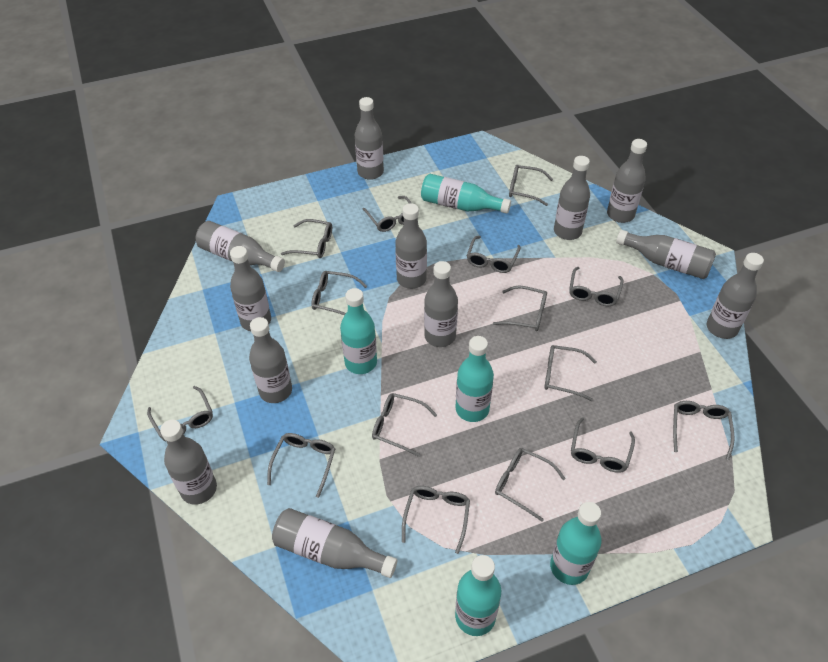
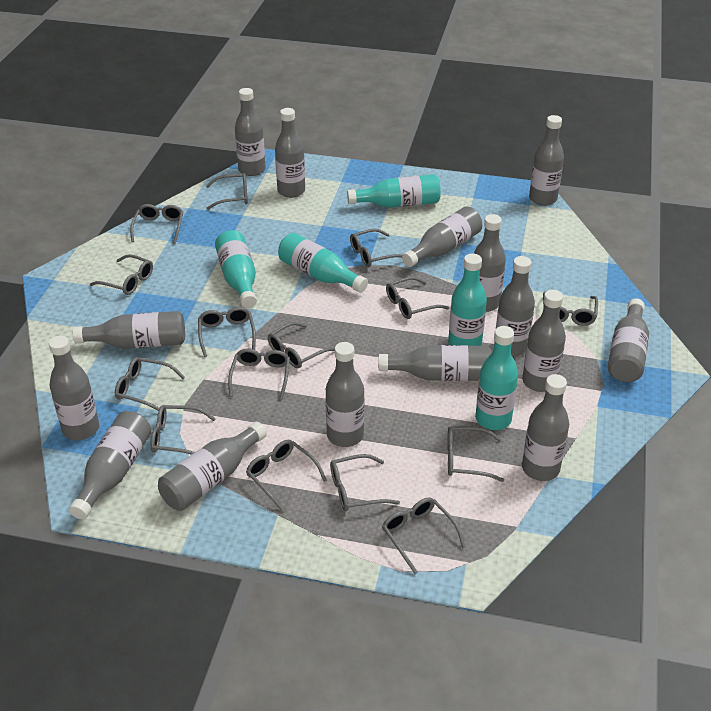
grey bottle: [160,420,217,505] [196,221,285,272] [230,246,271,331] [249,317,292,403] [272,508,397,578] [355,97,384,180] [395,203,427,289] [424,261,458,347] [554,156,590,240] [607,139,647,223] [616,230,716,279] [707,253,764,339] = 12 -> [49,336,99,440] [69,411,152,519] [73,311,185,349] [158,422,267,511] [235,88,265,176] [275,108,305,198] [326,342,364,447] [378,345,492,381] [402,206,482,267] [473,214,506,312] [494,256,535,356] [522,290,566,392] [522,374,569,481] [529,115,564,206] [608,299,649,382] = 15

